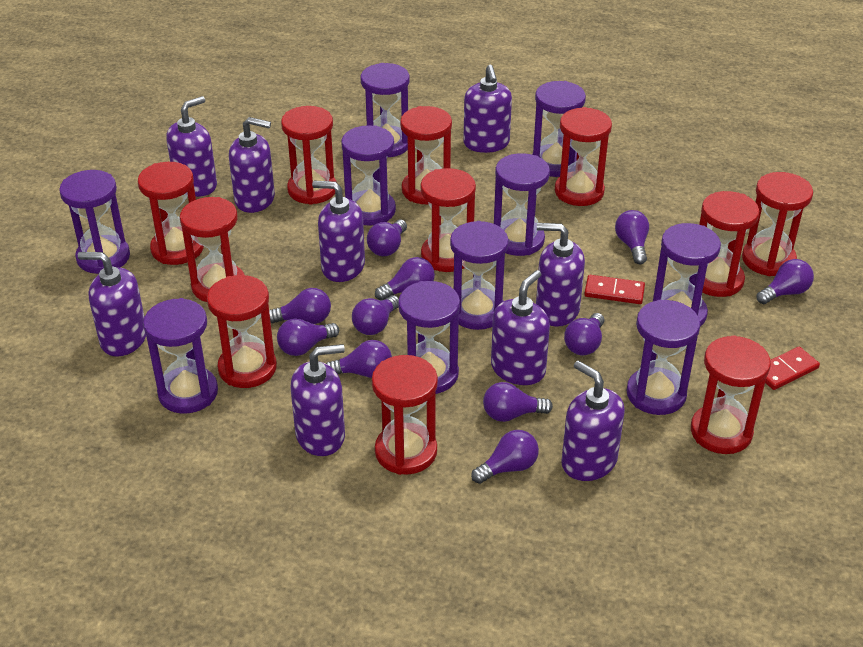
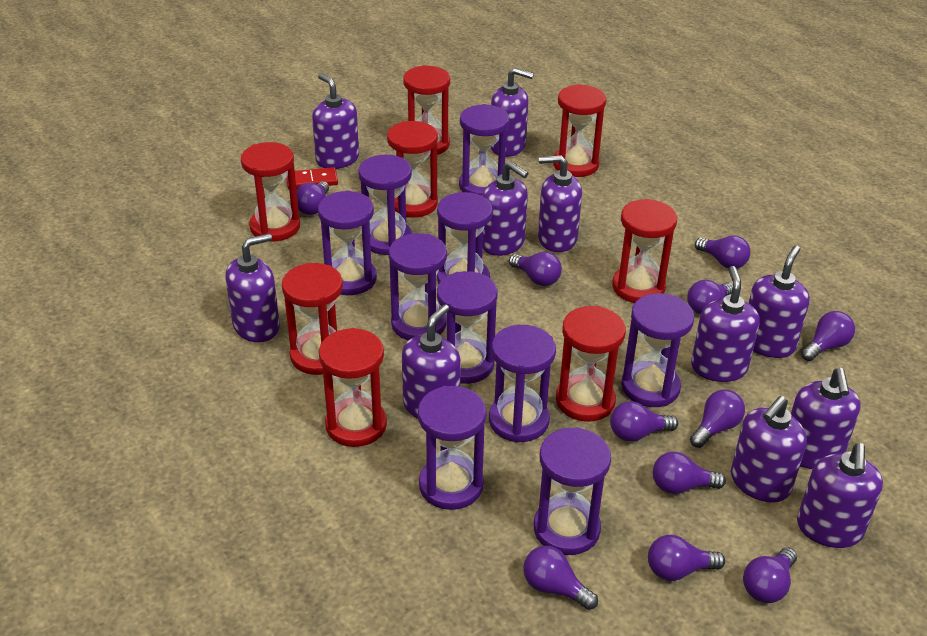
purple soap dispenser: [78,252,146,356] [166,96,217,197] [229,117,275,213] [291,344,345,456] [312,181,365,282] [463,65,512,153] [491,270,550,385] [536,223,585,327] [561,361,625,481] = 9 -> [226,233,280,342] [312,73,359,169] [402,304,461,419] [483,161,528,256] [491,68,534,157] [538,155,582,252] [691,266,760,382] [731,396,807,503] [748,246,810,358] [791,368,861,469] [797,443,883,548] = 11
red domino: [584,275,645,304] [765,347,820,390] = 2 -> [286,167,338,189] = 1
red hourglass: [138,162,204,265] [180,197,245,302] [207,275,277,388] [281,106,336,205] [372,355,438,475] [400,106,452,204] [421,168,476,272] [555,107,612,206] [691,335,771,454] [699,191,759,297] [742,172,813,276] = 11 -> [241,142,300,241] [282,263,343,375] [319,328,387,447] [387,121,438,217] [403,65,450,156] [553,84,606,177] [556,306,626,422] [612,199,677,303] = 8

